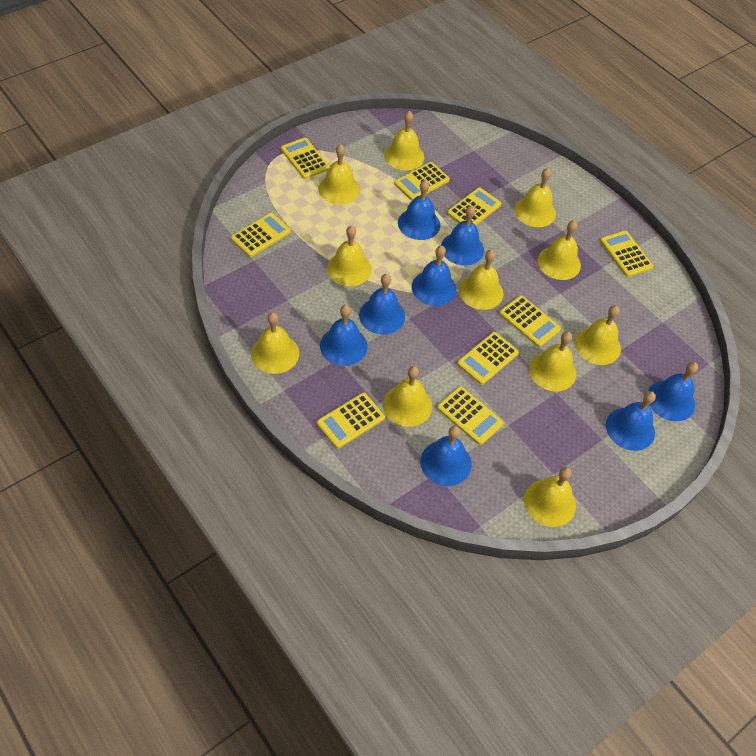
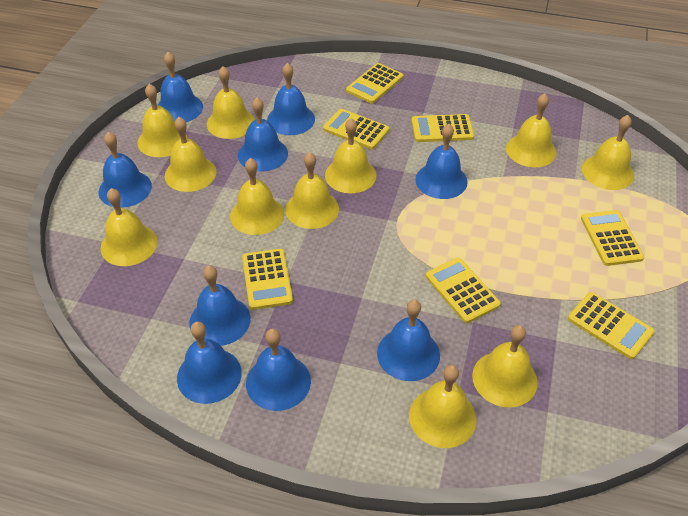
blue bell: [320,305,368,366] [359,274,405,335] [398,180,440,240] [412,246,456,306] [420,426,472,486] [441,205,484,265] [606,391,656,451] [648,362,698,421] = 8 -> [98,132,152,208] [158,52,203,122] [177,322,242,404] [189,265,250,346] [238,97,288,172] [246,329,311,411] [267,63,315,135] [377,300,440,381] [415,124,468,199] = 9
yellow calculator: [231,213,291,257] [281,137,330,179] [317,393,385,449] [394,162,450,201] [437,386,504,445] [447,187,501,226] [457,332,519,385] [499,295,561,347] [600,231,653,277] = 9 -> [242,249,293,310] [323,109,390,149] [346,63,403,104] [411,114,474,142] [426,258,501,323] [568,292,655,359] [581,210,644,266] = 7

